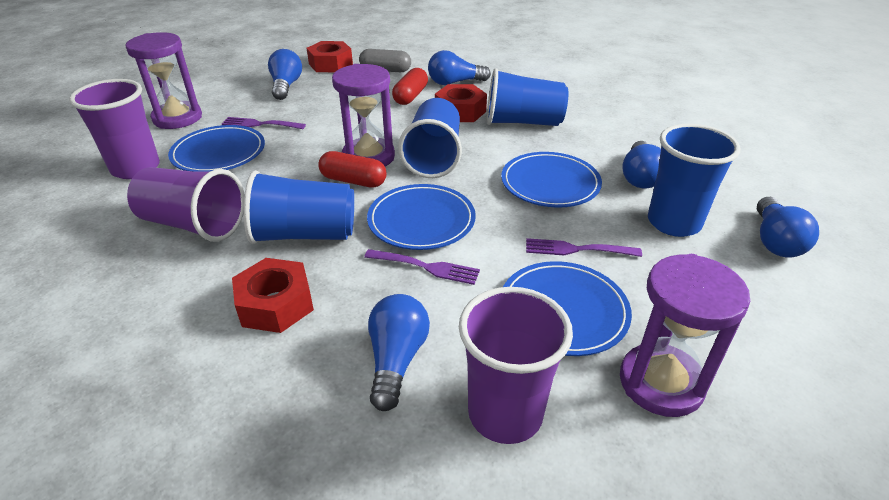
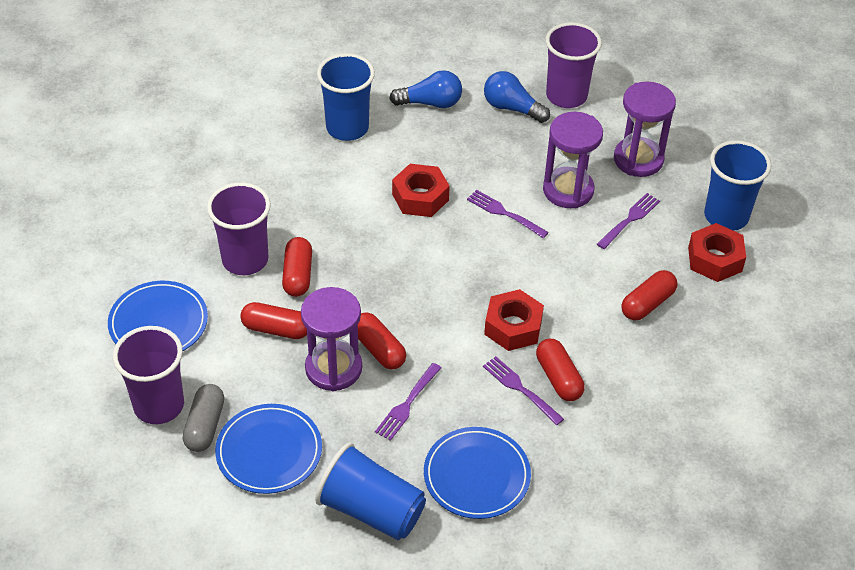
blue cup: [244,170,354,244] [398,98,462,178] [487,68,568,126] [648,124,740,237] = 4 -> [315,442,426,540] [317,53,375,141] [704,140,771,231] = 3
blue light bulb: [268,49,302,100] [368,294,430,411] [428,50,491,85] [622,141,661,188] [757,197,819,257] = 5 -> [389,70,462,108] [484,71,550,123] = 2
blue plate: [168,125,265,172] [367,184,476,250] [501,152,602,208] [503,261,632,356] = 4 -> [108,281,208,351] [215,404,322,494] [424,427,531,519] = 3
purple fork: [222,117,306,129] [364,249,480,285] [526,238,642,257] = 3 -> [375,363,441,441] [467,190,549,238] [483,356,564,425] [597,193,660,249] = 4
red capsule: [318,151,387,188] [392,68,428,105] = 2 -> [240,302,307,339] [282,237,312,297] [358,312,406,370] [536,339,585,401] [622,270,677,320] = 5

